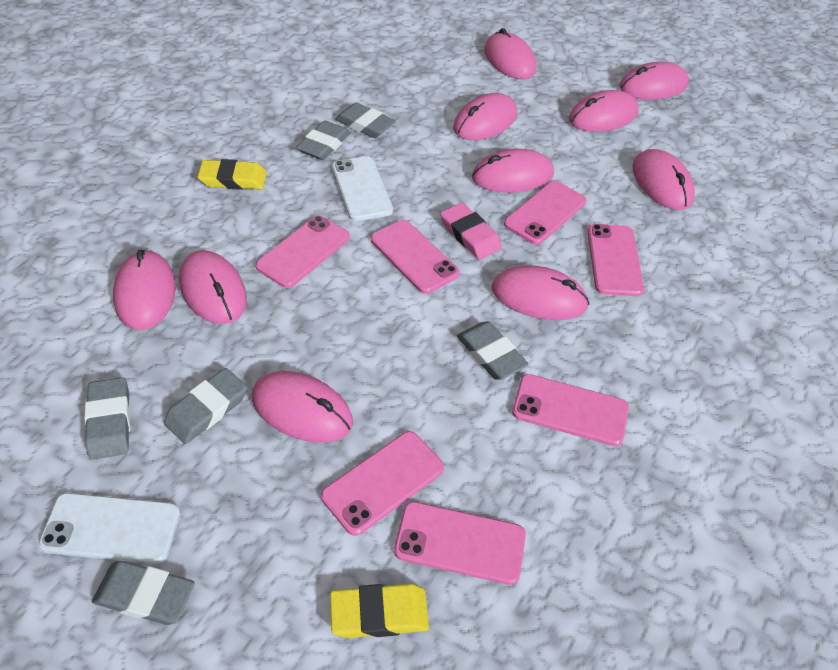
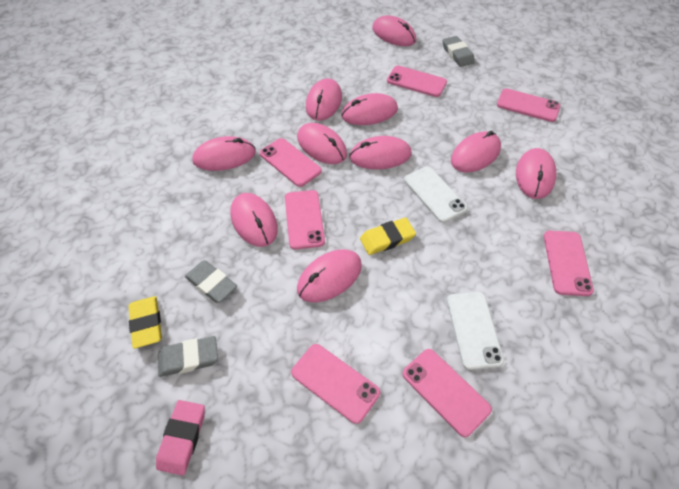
grey eraser: [84,377,130,460] [92,560,195,625] [164,368,248,444] [296,121,351,160] [335,102,396,138] [457,321,529,380] = 6 -> [158,336,218,377] [185,260,237,303] [443,36,475,67] = 3

